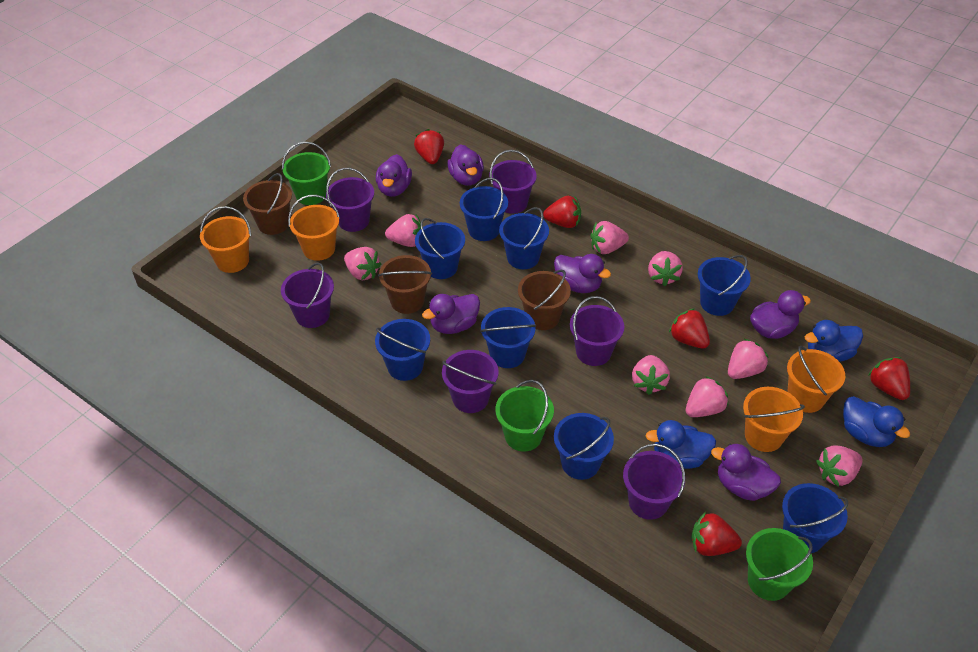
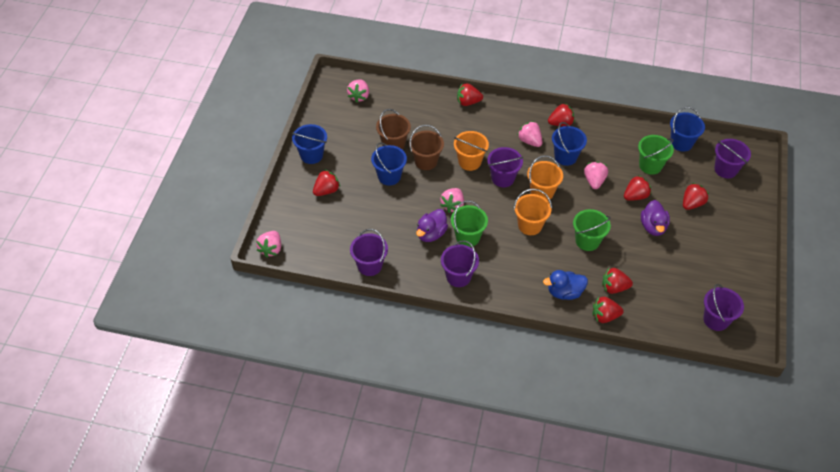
blue bucket: [375,319,430,381] [415,218,465,279] [460,178,508,241] [480,307,536,368] [499,207,549,269] [554,413,614,480] [698,255,751,316] [782,483,849,553] = 8 -> [292,124,327,164] [371,143,407,185] [552,122,587,166] [670,107,705,152] = 4
blue duck: [646,420,716,469] [805,320,863,361] [843,396,910,447] = 3 -> [543,270,588,300] = 1
brown bucket: [243,173,292,235] [378,255,432,314] [518,270,571,330] = 3 -> [376,109,411,150] [409,125,444,170] = 2
orange bucket: [200,206,251,273] [288,195,340,261] [743,387,805,452] [787,346,845,413] = 4 -> [454,131,489,171] [514,189,552,235] [527,155,563,200] = 3
pink strawberry: [344,247,381,280] [385,214,421,247] [590,221,629,254] [632,355,670,395] [648,251,683,286] [686,376,728,417] [728,339,768,379] [816,445,863,487] = 8 -> [256,231,281,257] [347,80,369,103] [440,188,464,213] [517,121,542,147] [584,161,608,189] = 5
purple bucket: [281,262,334,328] [326,168,374,232] [442,350,498,413] [489,150,537,214] [570,296,624,366] [623,444,685,520] = 6 -> [350,229,388,276] [441,240,479,287] [487,147,524,187] [703,284,744,331] [714,139,751,178] = 5
purple duck: [376,154,412,197] [422,294,480,334] [447,144,484,186] [554,254,611,293] [711,444,781,501] [750,290,811,339] = 6 -> [416,209,448,242] [641,200,670,236] = 2
red strawberry: [414,129,444,164] [543,196,581,228] [669,308,710,349] [691,512,742,556] [868,357,910,400] = 5 -> [313,169,340,196] [457,83,483,106] [548,103,575,126] [593,297,623,323] [602,267,633,294] [624,175,651,201] [683,183,709,210] = 7

